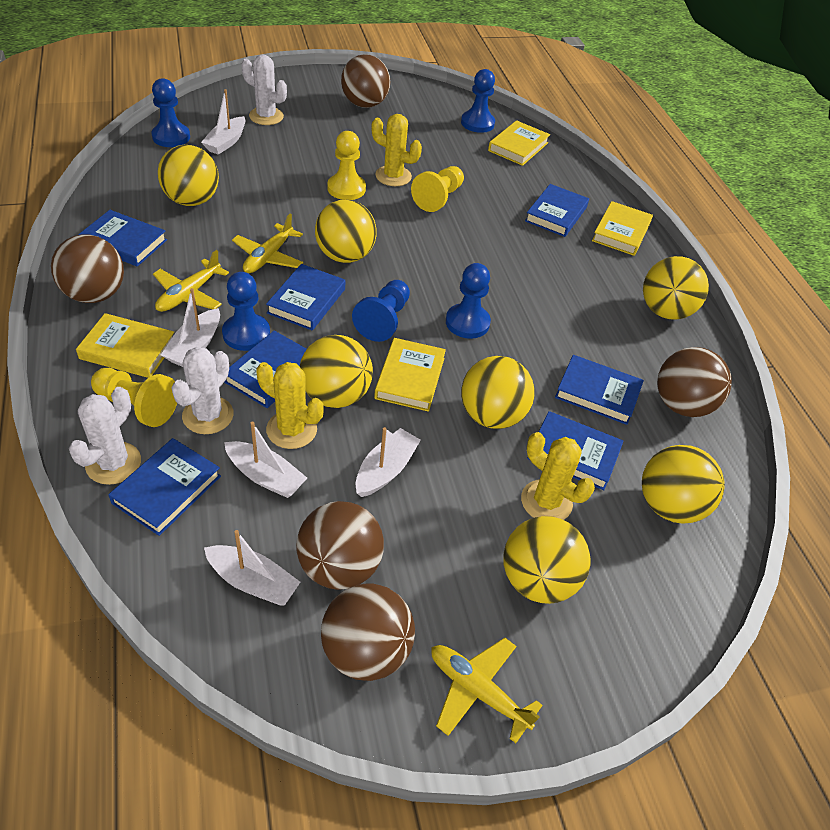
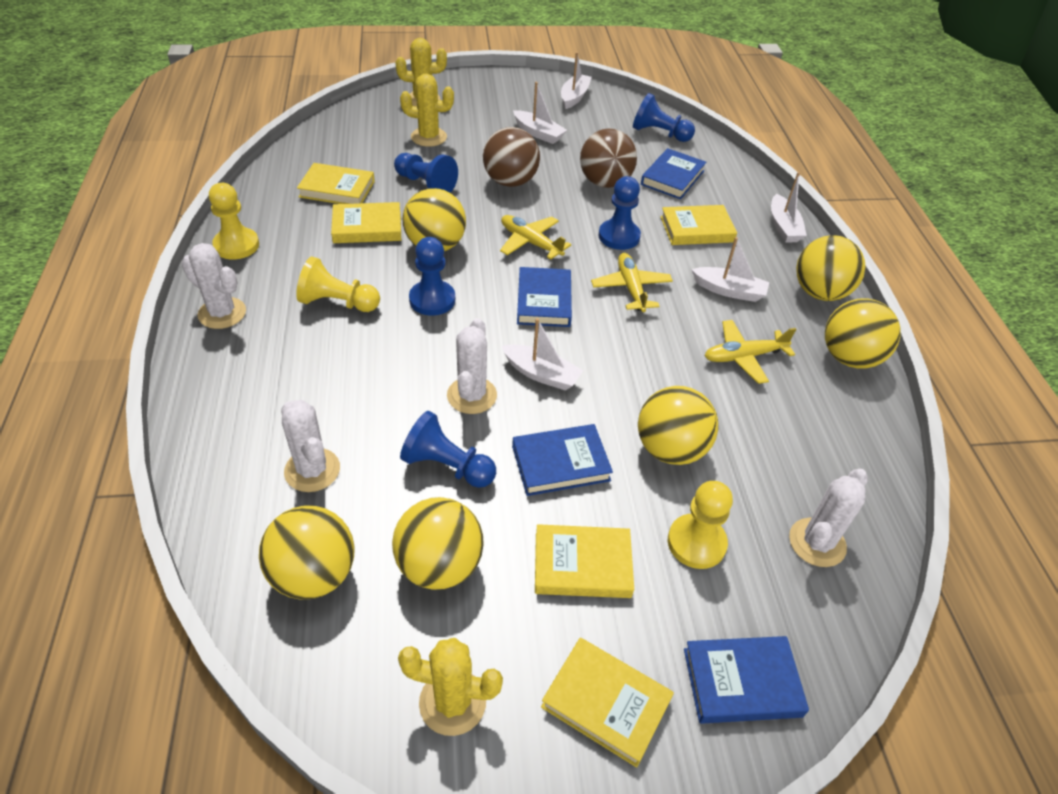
blue book: [78,210,167,267] [108,438,221,536] [224,331,307,408] [266,264,345,331] [525,184,589,237] [527,411,624,490] [555,355,644,425] = 7 -> [512,424,613,496] [517,267,572,327] [641,148,706,199] [684,636,809,724] = 4
brown ball: [51,235,124,303] [296,501,384,590] [321,584,415,681] [341,54,391,108] [657,347,732,417] = 5 -> [483,127,540,187] [580,128,637,188] = 2
white cactus: [69,387,141,485] [171,347,234,434] [241,54,287,125] = 3 -> [182,243,246,329] [281,400,340,492] [447,318,497,414] [789,469,868,567] = 4
yellow ball: [158,145,219,206] [300,335,373,408] [315,200,377,263] [461,356,535,429] [503,516,590,604] [642,445,725,524] [643,256,709,320] = 7 -> [259,506,355,599] [392,497,484,590] [403,188,466,251] [638,386,718,465] [796,235,865,301] [825,298,901,369] = 6
yellow book: [76,313,174,378] [374,338,446,412] [488,120,550,166] [592,201,653,256] = 4 -> [297,163,375,204] [331,202,401,243] [535,524,634,598] [541,638,674,768] [660,205,737,245] = 5

